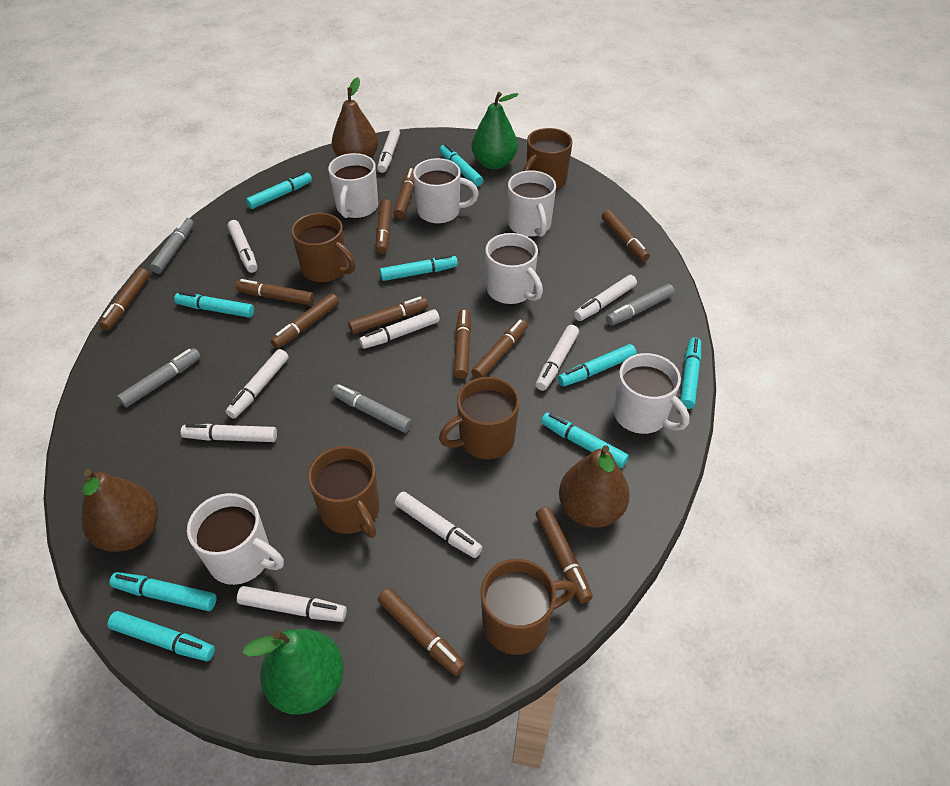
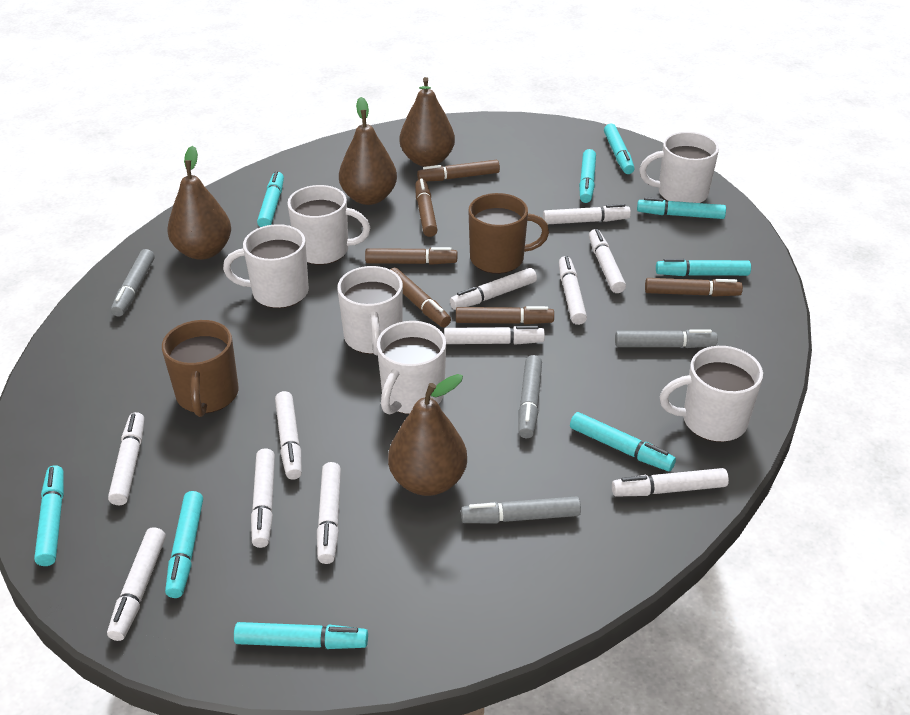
brown marker: [99,268,150,331] [236,279,314,305] [270,293,339,349] [348,297,428,334] [376,199,392,254] [378,588,466,676] [394,168,415,219] [454,309,471,379] [471,319,528,378] [536,507,593,603] [602,210,650,262] = 11 -> [365,247,457,265] [390,268,451,327] [415,179,437,237] [417,160,500,181] [456,306,554,324] [645,278,743,297] = 6
brown mug: [291,213,355,283] [307,446,379,538] [439,377,519,459] [481,559,576,655] [523,128,573,190] = 5 -> [162,320,239,417] [469,193,549,274] = 2
brown pear: [81,469,159,552] [332,77,378,158] [559,445,630,528] = 3 -> [168,146,231,260] [339,97,397,205] [388,374,467,496] [400,77,455,167] = 4
green pear: [242,629,344,715] [471,92,519,169] = 2 -> none = 0
white marker: [181,424,277,442] [226,349,289,419] [227,220,257,273] [237,586,347,622] [359,309,440,349] [377,127,400,173] [395,492,482,558] [536,325,579,391] [574,275,637,321] = 9 -> [107,527,166,641] [108,412,144,505] [251,448,275,548] [275,391,302,480] [317,462,341,564] [444,326,545,345] [450,268,537,310] [543,204,631,224] [559,256,587,325] [589,229,626,293] [612,468,729,497] = 11

